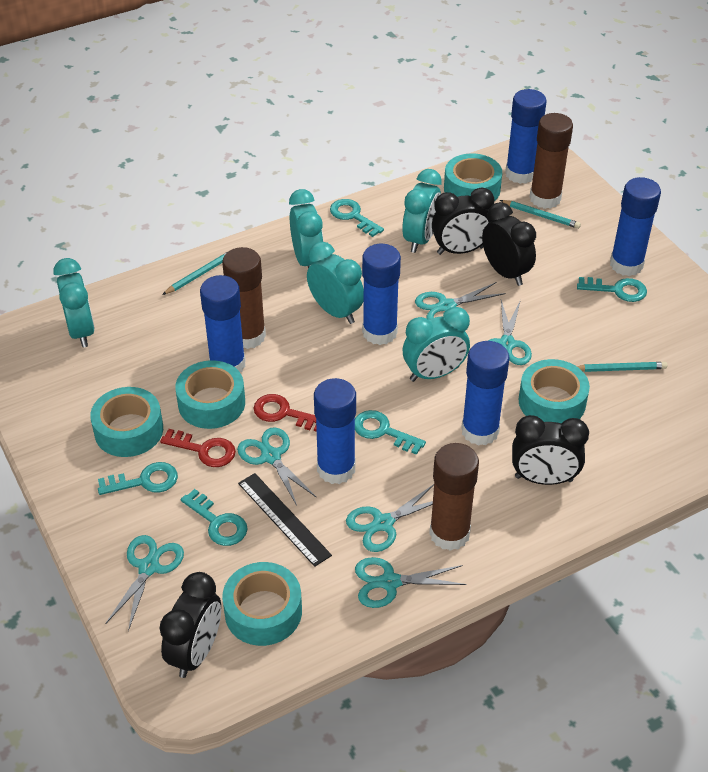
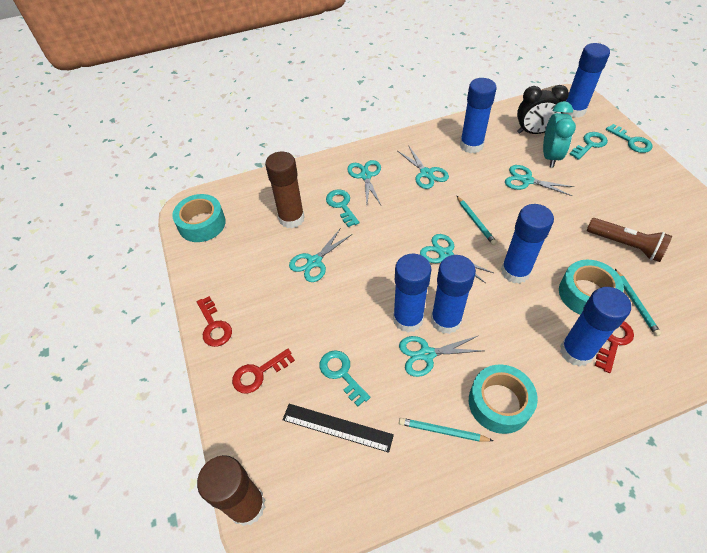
black clock: [160,572,221,678] [432,187,494,255] [482,202,536,286] [512,415,589,485] = 4 -> [517,85,569,134] = 1
brown flashlight: none = 0 -> [587,218,672,262] = 1
brown glue stick: [222,247,266,349] [429,443,479,551] [530,113,573,209] = 3 -> [197,455,266,526] [265,152,305,228] = 2
red key: [160,429,236,467] [254,394,317,432] = 2 -> [197,296,232,347] [232,349,295,393] [595,321,634,373] = 3
turquoise clock: [53,258,95,348] [289,189,324,268] [307,242,364,324] [402,169,442,253] [403,307,470,382] = 5 -> [543,101,576,167] = 1
turquoise key: [98,462,178,495] [181,489,248,546] [330,199,384,237] [355,410,426,455] [577,277,647,302] = 5 -> [319,350,370,406] [326,190,359,227] [570,132,608,160] [606,124,652,153] = 4
turquoise tape: [90,387,163,457] [175,360,245,429] [222,562,302,646] [444,153,502,201] [519,359,590,423] = 5 -> [172,194,226,242] [469,364,538,434] [559,260,624,315] = 3

